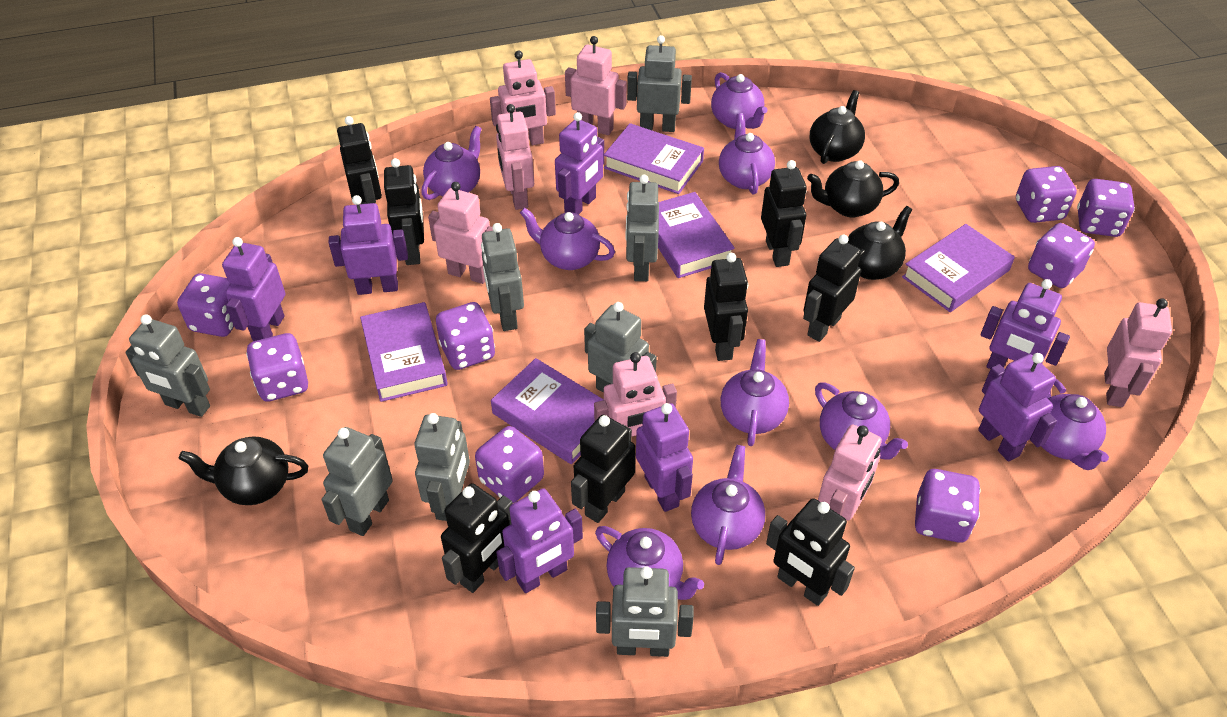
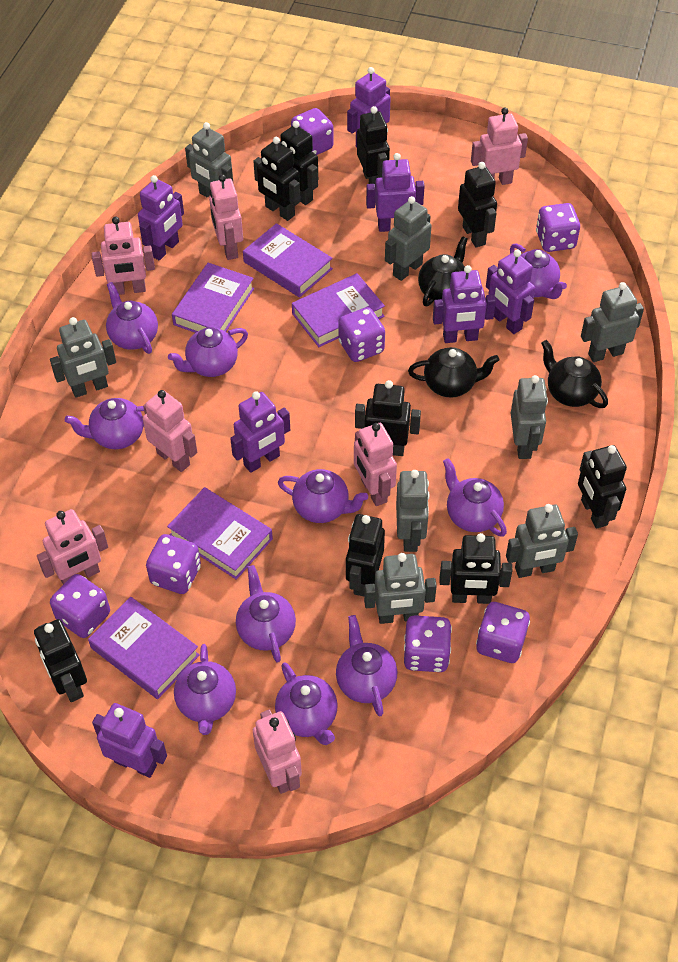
black robot: [337,116,382,204] [384,158,424,265] [441,483,513,593] [571,415,636,523] [704,253,748,361] [761,160,807,267] [766,498,855,606] [803,235,861,342] = 8 -> [34,619,87,702] [253,137,300,221] [279,121,318,205] [346,514,385,596] [355,380,421,456] [357,106,390,187] [440,533,512,604] [458,162,497,248] [578,445,627,529] = 9
black teapot: [179,437,308,505] [807,160,899,217] [810,90,865,164] [847,206,912,280] = 4 -> [408,347,499,398] [418,236,468,306] [541,340,608,408] = 3
purple dice: [177,273,234,337] [246,333,308,402] [436,302,495,370] [475,426,544,503] [915,469,980,543] [1016,166,1077,223] [1028,223,1095,288] [1077,179,1135,237] = 8 -> [50,574,110,638] [146,534,201,594] [291,108,334,155] [338,307,385,362] [404,615,452,672] [476,602,530,663] [536,203,580,252] = 7
purple teapot: [421,126,482,200] [520,208,615,270] [595,526,704,600] [691,445,765,565] [711,72,767,129] [719,113,775,194] [721,339,789,446] [815,382,908,460] [1041,379,1109,470] = 9 -> [65,398,144,449] [106,282,158,354] [168,327,248,377] [174,644,236,735] [236,565,296,663] [275,662,338,745] [278,469,368,523] [336,615,397,717] [443,458,507,537] [510,243,567,299] = 10

